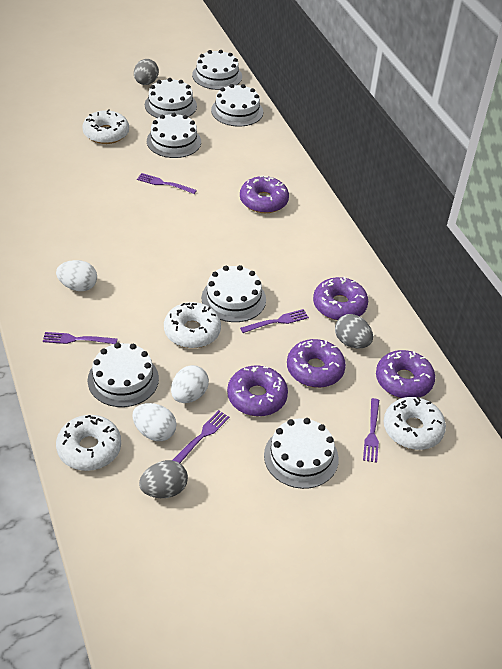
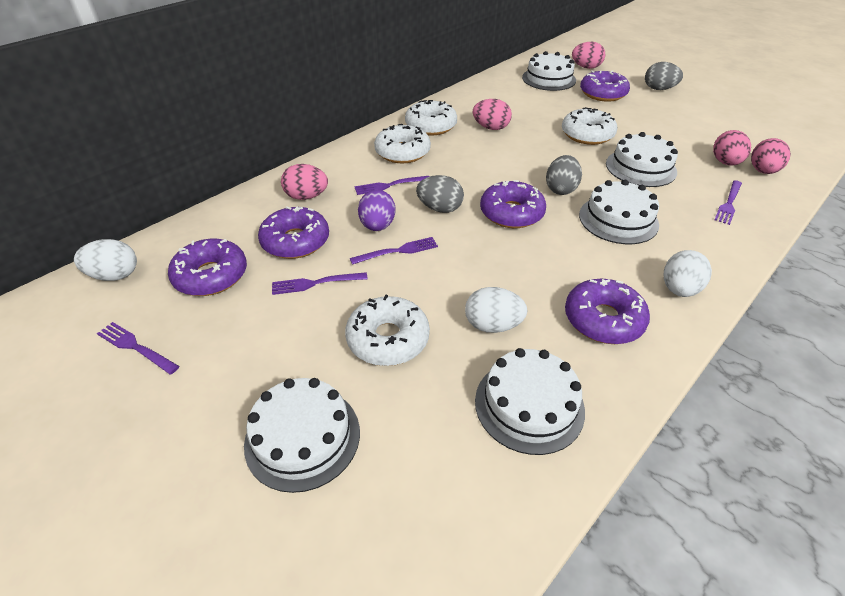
pink egg: none = 0 -> [281,164,328,200] [473,99,512,130] [572,42,605,69] [713,130,751,165] [751,138,791,174] = 5
purple egg: none = 0 -> [358,190,396,231] = 1
white cake: [88,343,159,407] [145,78,197,118] [147,113,201,158] [192,50,242,90] [202,265,266,322] [211,84,263,127] [264,418,339,489] = 7 -> [244,378,360,493] [475,348,585,455] [522,51,576,91] [579,180,659,244] [606,132,678,187] = 5

